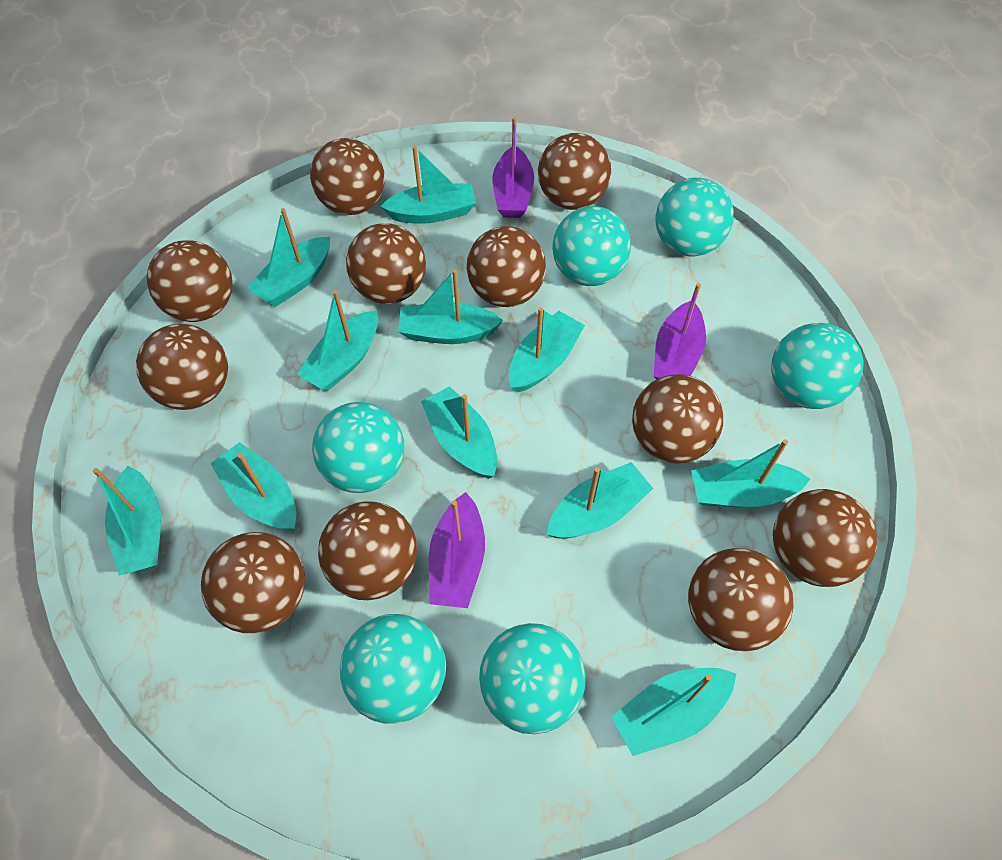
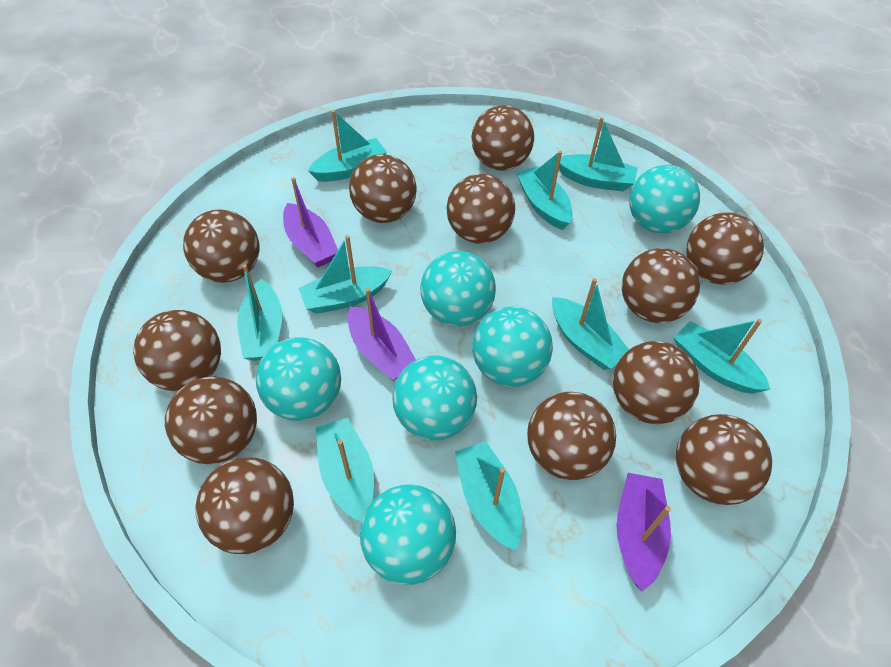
brown ball: [136,324,228,410] [147,240,233,322] [201,532,305,633] [310,138,385,215] [318,501,417,600] [346,223,426,304] [467,226,546,307] [538,133,611,210] [632,374,724,464] [688,548,794,651] [773,489,877,587] = 11 -> [133,310,221,391] [165,377,257,464] [183,210,260,283] [196,457,294,554] [349,154,417,223] [446,174,515,244] [471,105,534,171] [527,392,616,480] [613,341,700,424] [622,248,700,323] [676,414,772,505] [687,212,764,285] = 12
turquoise boat: [93,466,161,576] [210,442,296,530] [246,208,330,307] [297,290,378,391] [381,146,476,224] [398,269,503,344] [421,386,497,479] [509,307,585,393] [547,462,653,539] [611,668,736,756] [691,439,810,508] = 11 -> [237,264,282,361] [298,235,392,314] [308,110,387,182] [316,418,374,522] [455,441,522,551] [516,151,573,230] [552,278,629,370] [559,117,638,192] [674,319,771,394] = 9

